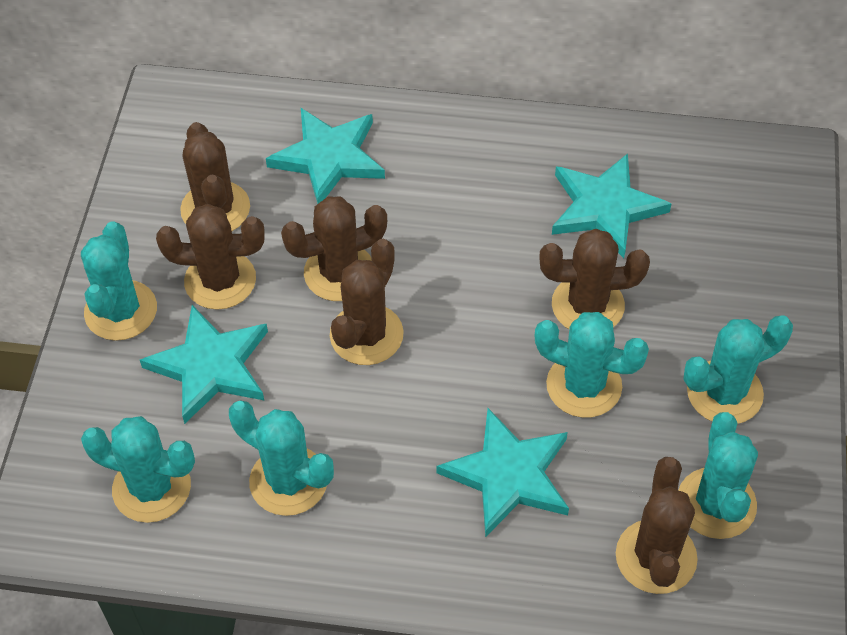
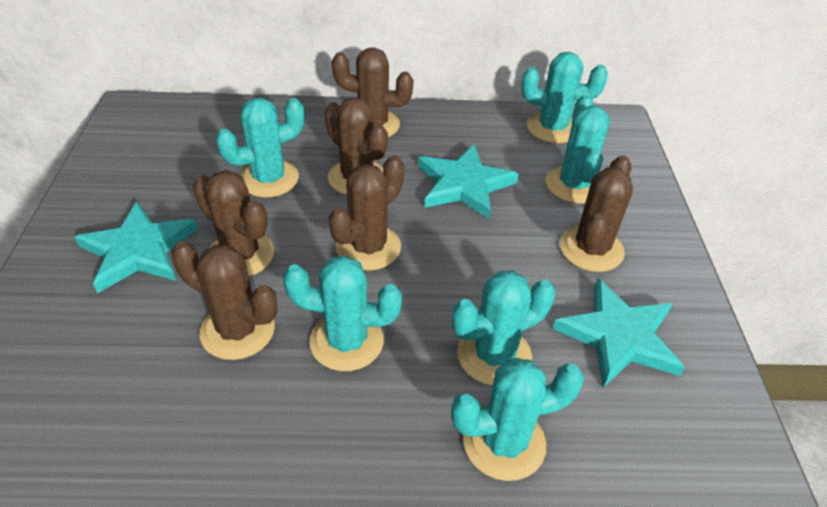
turquoise star: [140,305,268,424] [266,108,385,204] [437,408,569,538] [552,153,671,258] = 4 -> [75,201,198,293] [418,144,519,219] [553,278,685,388] = 3

